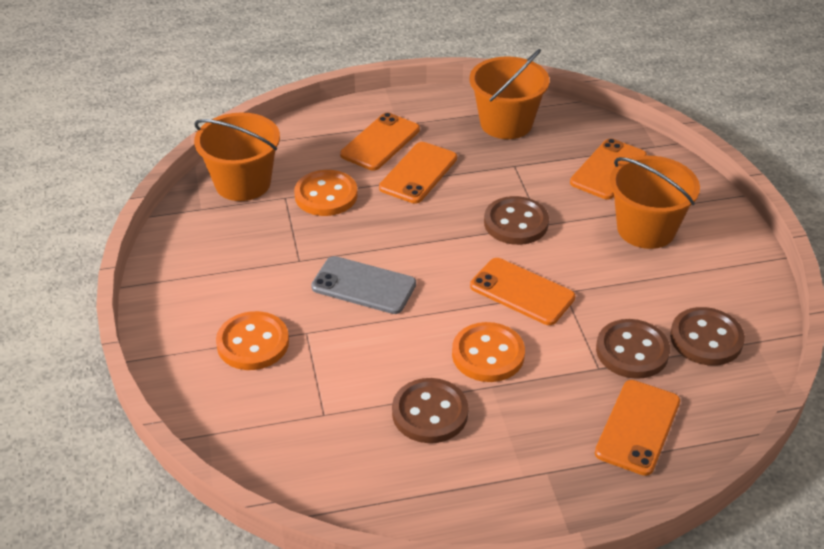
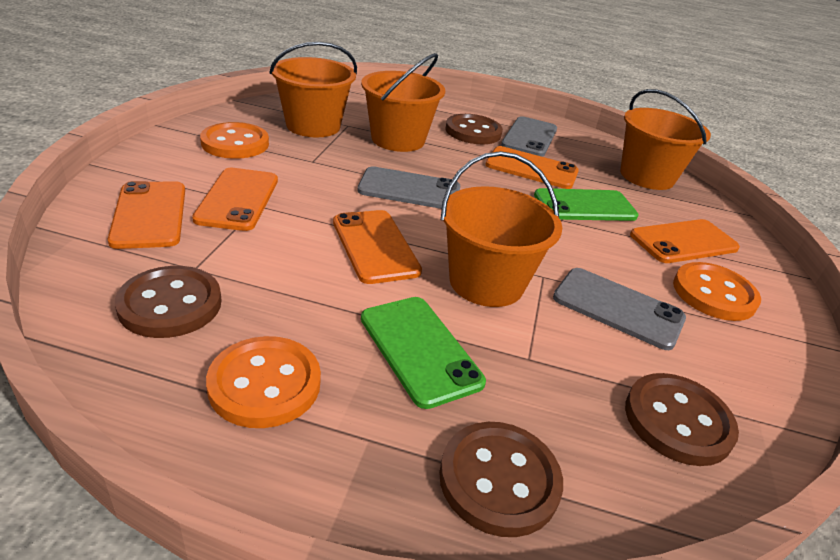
green phone: none = 0 -> [361,297,486,409] [534,188,639,221] = 2
grey phone: [311,256,416,314] = 1 -> [357,166,460,209] [501,116,557,157] [553,268,686,350] = 3
orange bucket: [194,113,280,201] [470,49,550,139] [610,156,700,249] = 3 -> [270,42,357,137] [361,53,445,152] [441,151,562,307] [620,89,711,190] = 4

